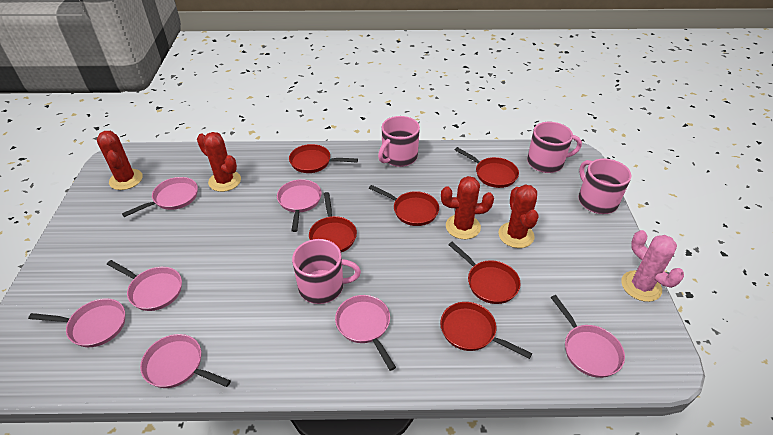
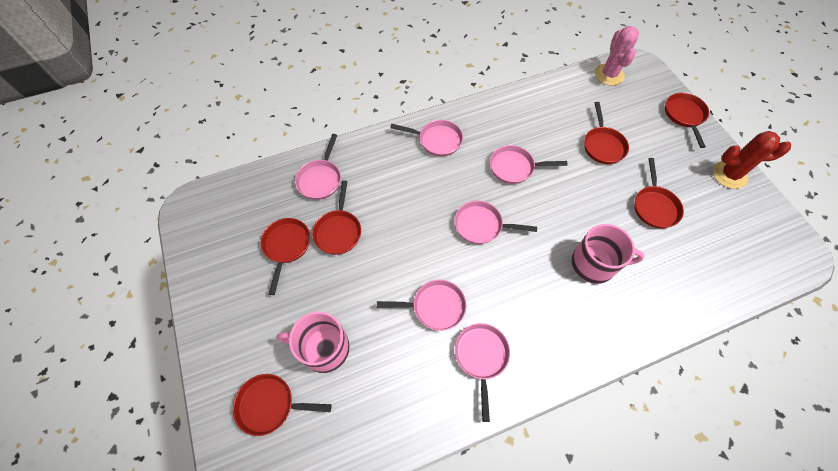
pink mug: [292,239,361,304] [378,116,420,167] [527,122,582,173] [578,158,631,214] = 4 -> [277,312,350,373] [571,224,645,284] = 2
pink pan: [28,298,125,347] [107,260,182,311] [122,177,198,217] [140,334,231,388] [277,179,322,232] [335,295,396,371] [551,295,625,378] = 7 -> [295,134,341,200] [377,280,466,331] [390,120,463,156] [454,201,537,244] [455,323,510,422] [490,145,567,184] = 6
red cactus: [97,131,143,190] [197,132,241,192] [441,176,494,239] [498,184,538,248] = 4 -> [713,131,791,189] = 1

